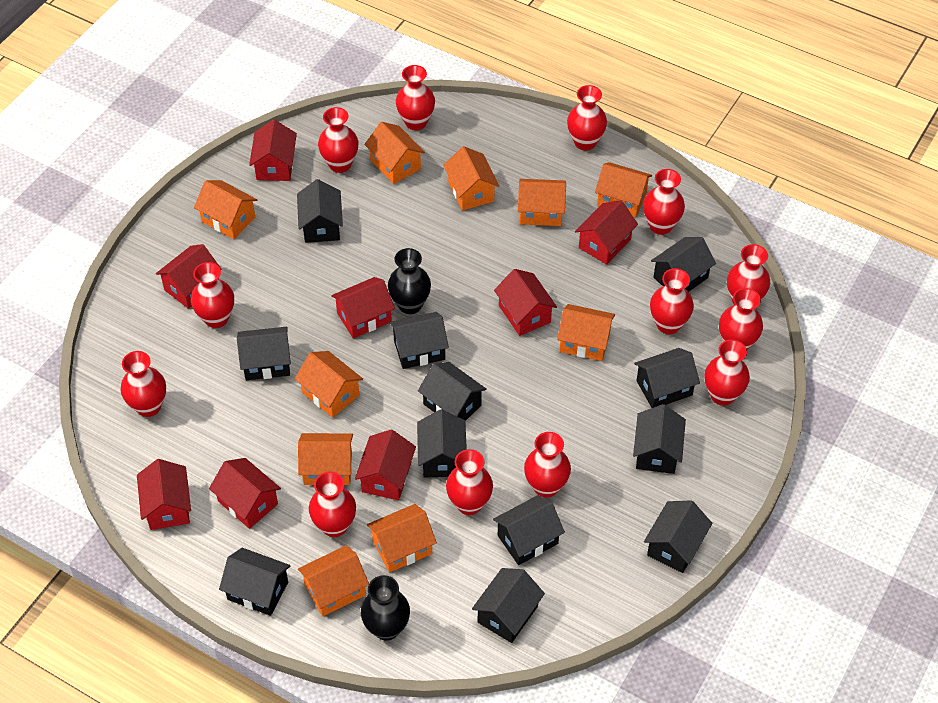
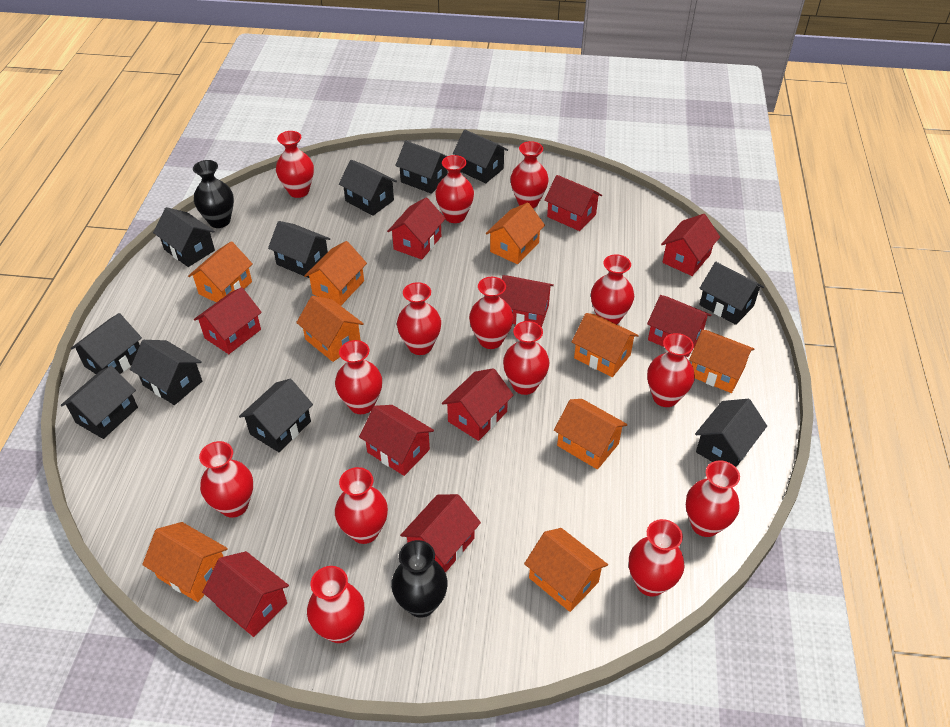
black house: [219,548,291,616] [237,327,291,380] [297,179,343,243] [389,312,449,369] [417,409,467,478] [418,362,487,421] [472,568,545,643] [493,495,565,565] [633,404,686,474] [634,348,700,408] [644,500,712,573] [651,237,716,292] = 12 -> [61,366,138,439] [71,313,142,374] [130,340,202,405] [153,207,215,267] [239,379,313,452] [268,221,330,278] [339,160,397,216] [395,141,448,194] [453,130,508,183] [695,399,767,467] [699,262,764,325] = 11
orange house: [194,180,257,239] [295,351,363,418] [298,433,353,485] [298,545,369,616] [364,122,425,184] [367,504,437,572] [443,146,499,210] [518,179,566,226] [557,304,615,361] [595,162,652,218] = 10 -> [142,522,228,602] [188,241,253,303] [296,296,364,362] [304,241,367,306] [486,202,545,264] [524,528,608,612] [554,399,628,470] [572,313,639,377] [689,330,754,393] = 9
red house: [137,459,191,530] [156,244,221,309] [209,458,281,529] [249,119,297,181] [331,277,395,338] [355,429,416,500] [494,269,557,336] [575,200,638,265] = 8 -> [194,287,262,354] [202,551,289,637] [359,405,434,476] [387,197,446,260] [400,494,481,573] [442,368,513,441] [499,275,554,327] [544,175,602,231] [647,295,711,357] [661,214,720,276] = 10
red vase: [120,351,166,417] [191,262,234,328] [309,471,356,537] [318,107,358,173] [396,65,435,130] [446,449,493,515] [524,432,571,498] [567,85,607,151] [643,169,685,235] [650,268,694,334] [705,340,750,406] [719,288,763,350] [727,244,770,305] = 13 -> [199,441,253,518] [276,131,314,198] [307,566,364,643] [335,340,382,414] [335,467,388,544] [397,282,441,355] [435,155,474,223] [469,277,513,349] [503,321,550,395] [510,141,549,208] [591,254,634,324] [629,519,684,597] [647,333,695,407] [686,461,740,537] = 14

